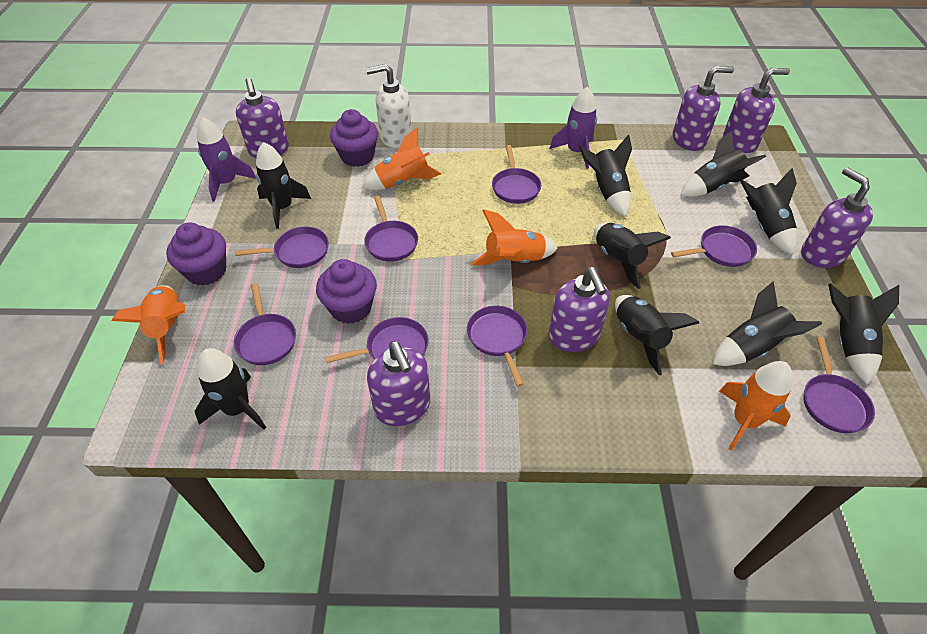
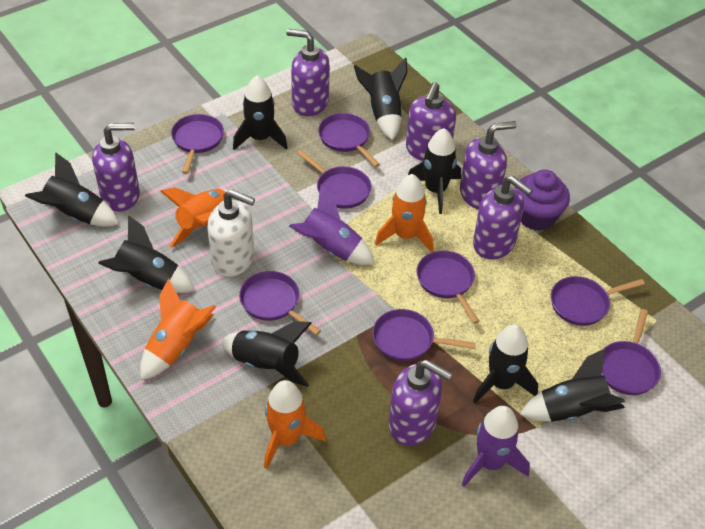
black rocket: [195,348,266,430] [256,142,311,229] [579,134,632,217] [594,223,671,289] [615,295,699,375] [681,131,766,197] [713,281,822,366] [740,168,797,255] [828,283,899,385] = 9 -> [25,152,119,227] [98,215,194,293] [221,321,312,387] [233,75,288,150] [354,58,407,140] [408,128,461,214] [473,324,538,403] [520,348,625,422] = 8
purple cupcake: [166,223,226,286] [316,259,377,324] [330,109,378,167] = 3 -> [515,169,570,231] = 1

